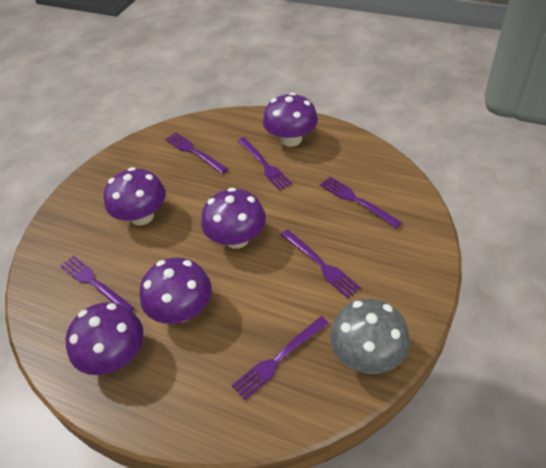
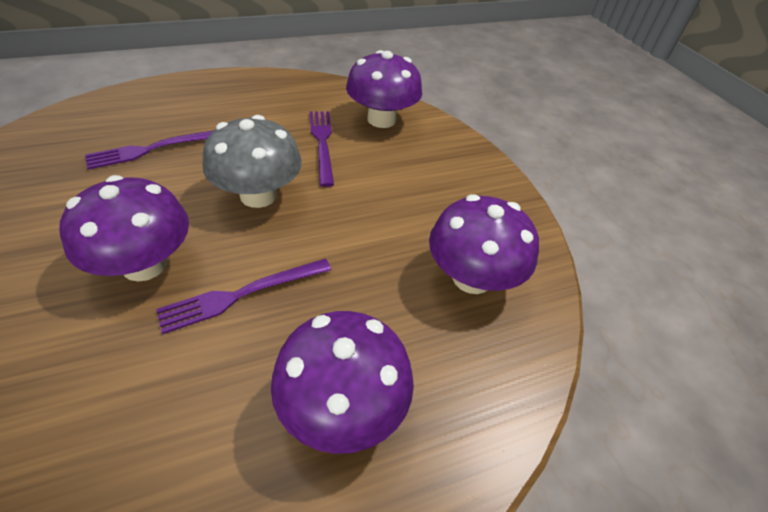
purple fork: [60,256,134,311] [165,132,228,174] [231,316,329,400] [238,137,292,191] [281,229,361,298] [320,177,402,228] = 6 -> [85,130,214,170] [156,258,331,334] [310,111,334,187] = 3
purple mushroom: [65,302,144,375] [104,167,166,226] [140,258,212,324] [201,188,266,249] [263,92,318,147] = 5 -> [59,175,189,282] [271,311,414,454] [346,50,422,128] [429,194,539,294] = 4

